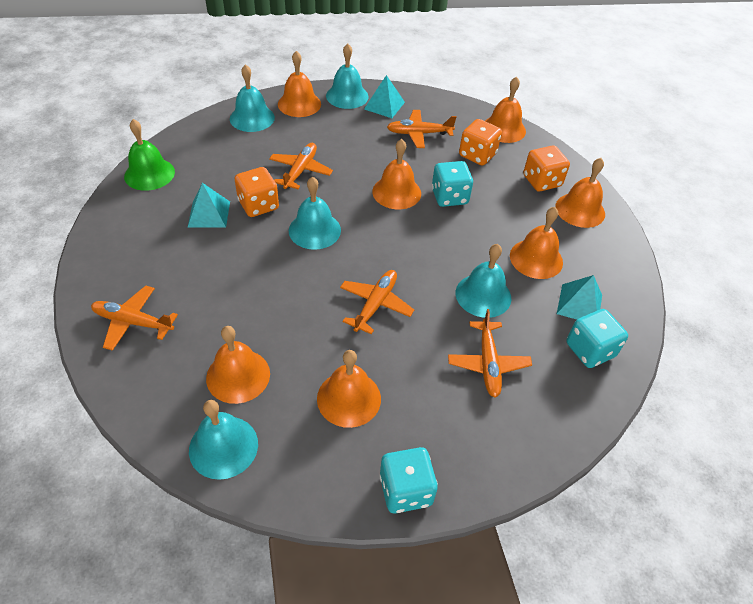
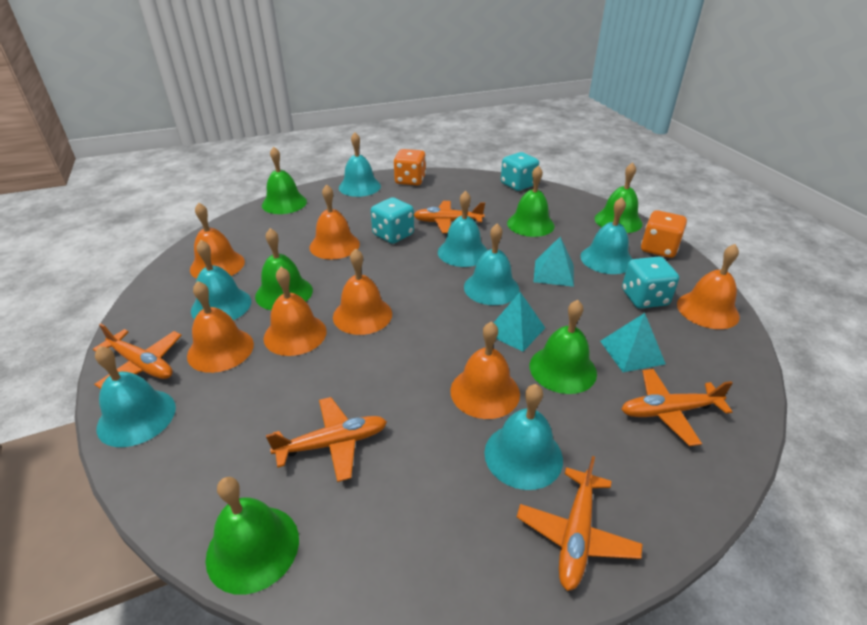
green bell: [124,119,175,191] = 1 -> [206,477,299,595] [255,228,313,310] [262,146,307,214] [507,165,555,237] [530,300,597,394] [595,163,643,233] = 6
orange dice: [235,167,279,217] [459,119,502,166] [523,145,570,191] = 3 -> [393,149,426,185] [641,210,687,258] = 2
turquoise bell: [189,400,258,480] [230,64,275,132] [289,177,341,250] [326,43,368,109] [456,244,511,318] = 5 -> [95,346,176,447] [191,240,251,320] [339,132,381,197] [438,191,488,267] [464,224,520,305] [484,384,563,490] [580,197,632,274] = 7

